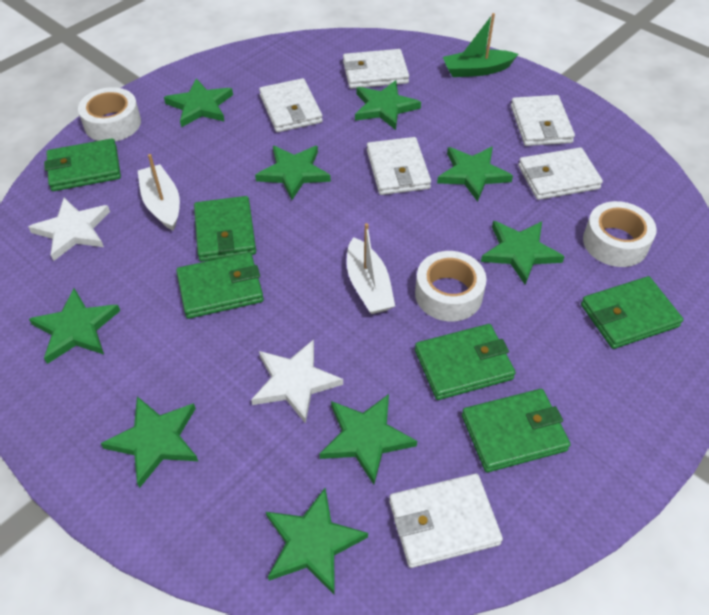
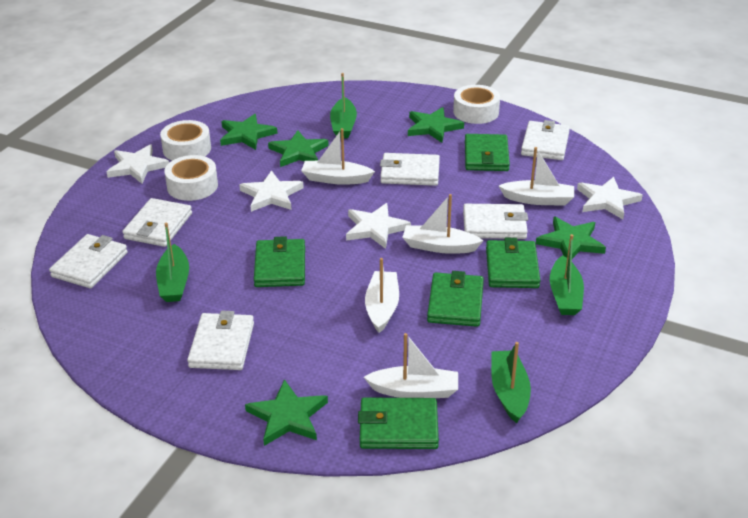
green boat: [443,13,518,77] = 1 -> [156,222,189,302] [330,73,357,138] [491,342,531,423] [550,234,584,315] = 4
green star: [29,288,120,364] [101,396,198,488] [164,78,233,127] [255,146,331,200] [266,488,368,595] [319,394,417,485] [355,80,421,130] [437,146,513,202] [481,221,565,285] = 9 -> [220,114,277,150] [245,379,328,446] [268,130,329,167] [408,107,464,143] [536,217,606,259] = 5
green wallet: [44,138,121,191] [176,252,264,319] [194,196,256,262] [415,324,516,400] [462,389,570,472] [581,276,683,349] = 6 -> [254,236,305,287] [358,398,439,449] [427,271,484,327] [465,134,510,171] [486,238,540,288] = 5
white boat: [138,154,180,231] [347,223,395,314] = 2 -> [301,128,375,185] [364,333,458,398] [365,258,399,333] [402,194,483,254] [499,147,574,205] = 5
white star: [28,198,110,261] [251,339,343,424] = 2 -> [107,144,169,184] [239,171,304,212] [346,203,411,249] [577,177,643,219] = 4

